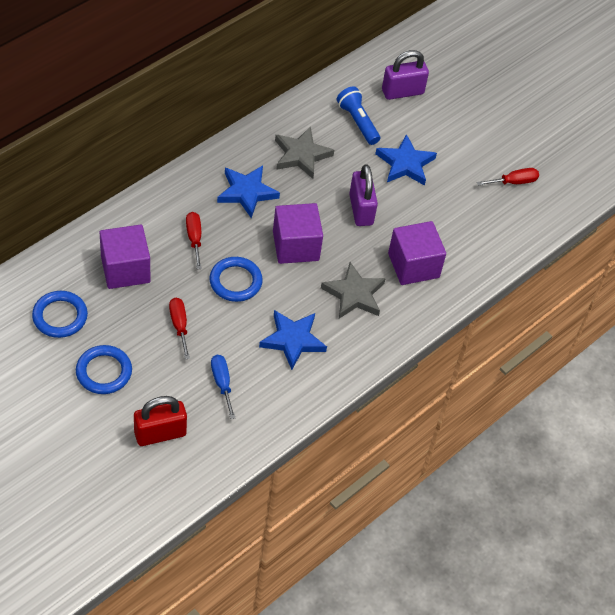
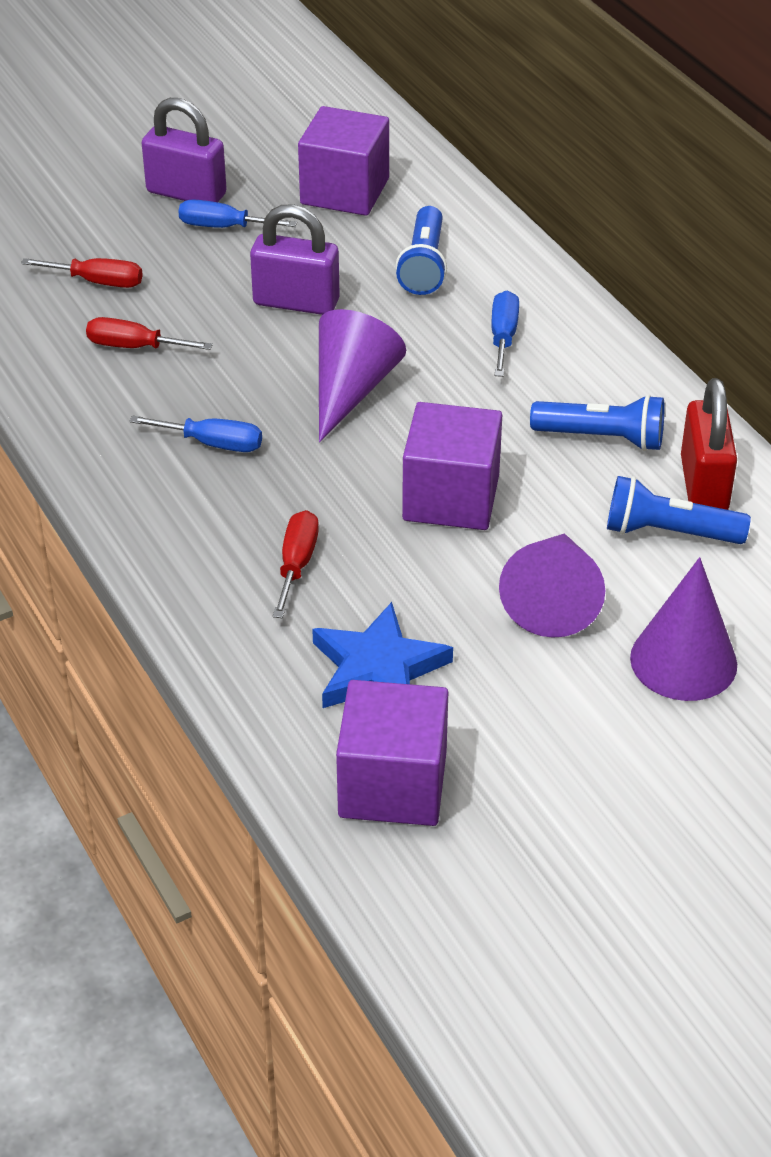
blue flashlight: [337,86,380,145] = 1 -> [395,206,447,295] [530,394,664,451] [607,476,751,544] = 3
blue ring: [32,291,88,338] [76,345,132,394] [209,257,263,302] = 3 -> none = 0
blue screwdriver: [211,355,235,419] = 1 -> [129,416,262,452] [178,199,297,228] [491,291,519,377] = 3
blue star: [217,165,280,218] [259,310,327,370] [375,134,437,185] = 3 -> [312,602,453,708] = 1
grey star: [275,127,334,179] [321,262,386,319] = 2 -> none = 0
purple cone: none = 0 -> [319,309,406,442] [499,533,605,638] [630,557,737,701] = 3

